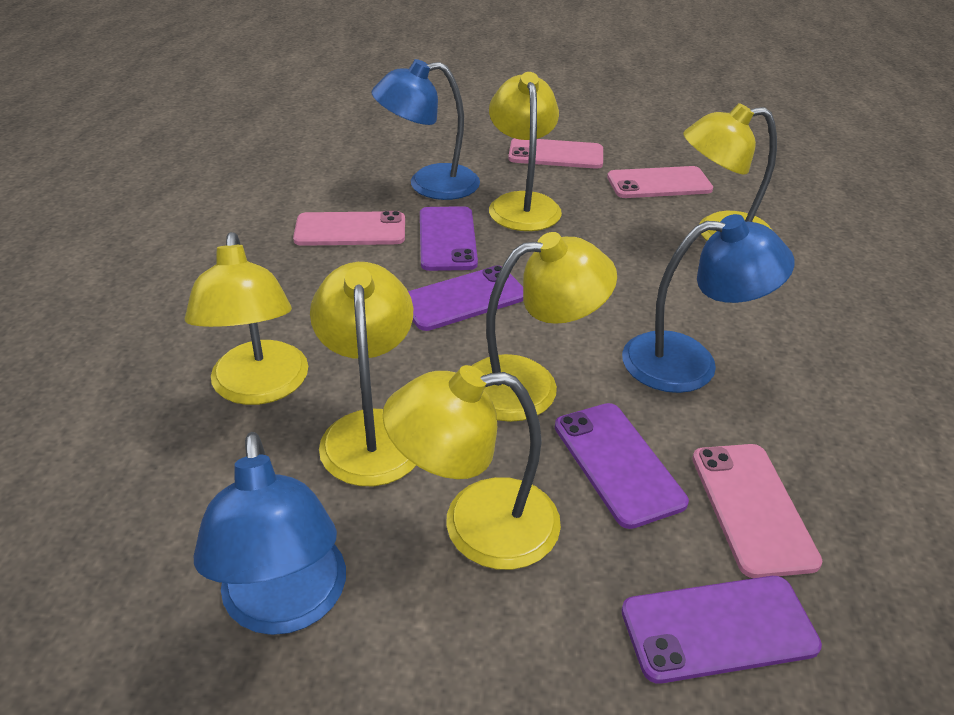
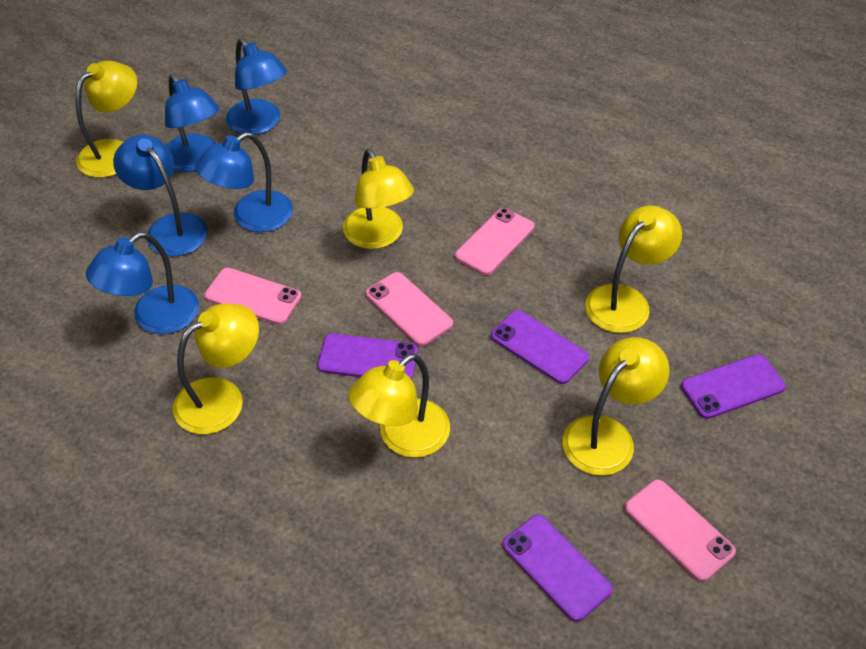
blue lamp: [194,432,346,635] [371,59,480,200] [622,214,795,393] = 3 -> [86,232,199,334] [113,135,208,257] [165,74,219,172] [195,132,293,232] [226,38,287,135] = 5

